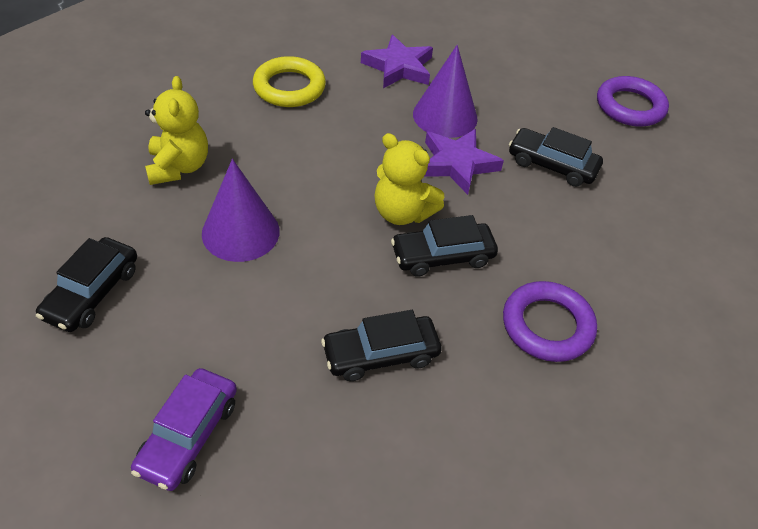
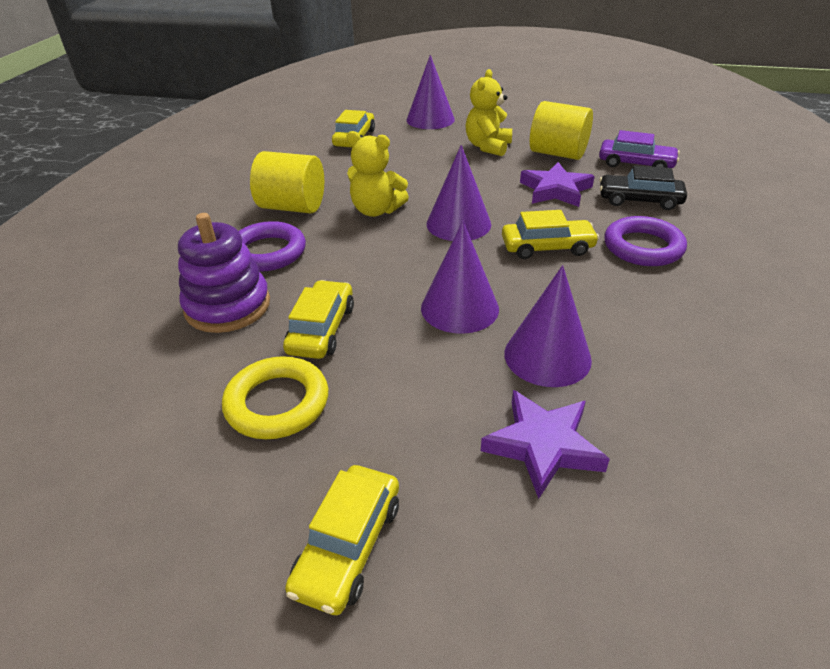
black car: [36,237,137,332] [321,310,442,381] [391,215,498,277] [509,127,603,187] = 4 -> [599,165,687,210] = 1
purple cone: [202,159,280,262] [413,45,478,138] = 2 -> [406,55,455,129] [421,221,499,334] [427,145,491,241] [504,265,592,387] = 4
purple stacking toy: none = 0 -> [178,213,270,333] = 1
yellow car: none = 0 -> [283,280,354,359] [285,465,399,615] [332,110,375,147] [502,210,599,259] = 4
yellow cylinder: none = 0 -> [250,151,324,213] [530,101,593,160] = 2

